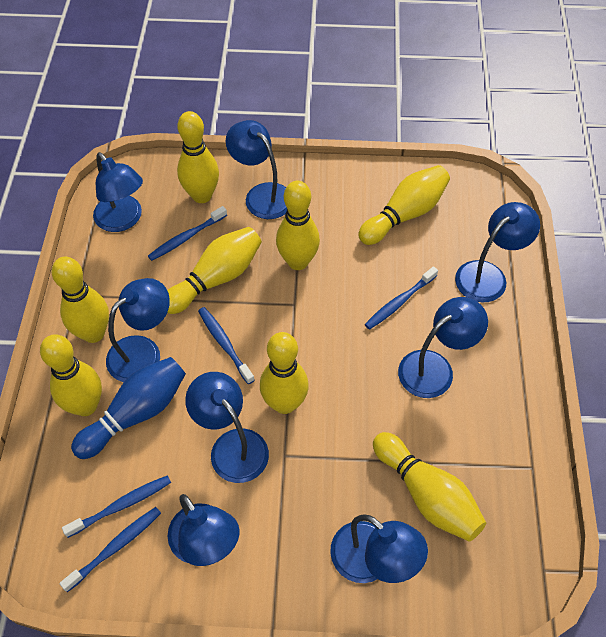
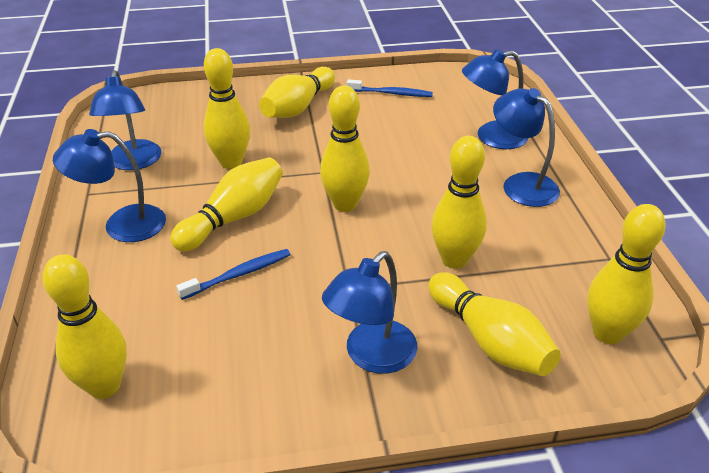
blue bowling pin: [71,357,186,459] = 1 -> none = 0
blue lamp: [93,152,143,232] [106,278,170,382] [167,494,240,566] [185,372,269,483] [226,120,287,219] [330,514,428,583] [398,297,488,398] [455,202,540,302] = 8 -> [53,129,166,242] [89,70,162,170] [322,251,417,374] [462,49,528,149] [493,88,560,207] = 5
blue toothbrush: [59,507,161,592] [62,475,171,538] [148,206,227,261] [198,307,255,384] [365,266,438,330] = 5 -> [177,249,291,300] [347,79,433,97] = 2

